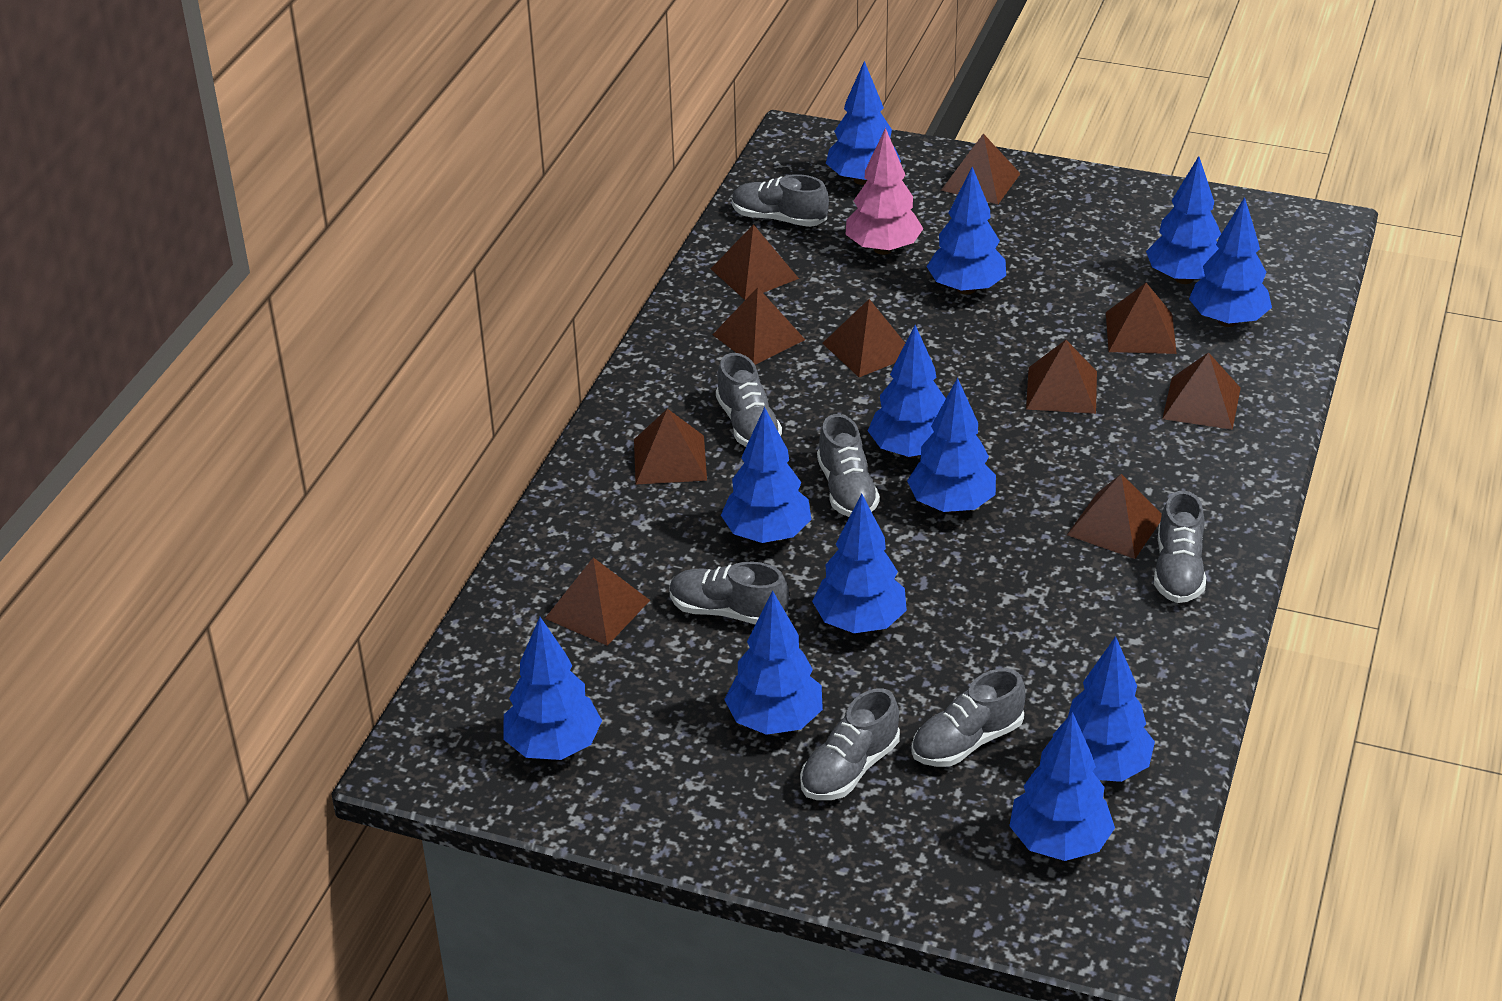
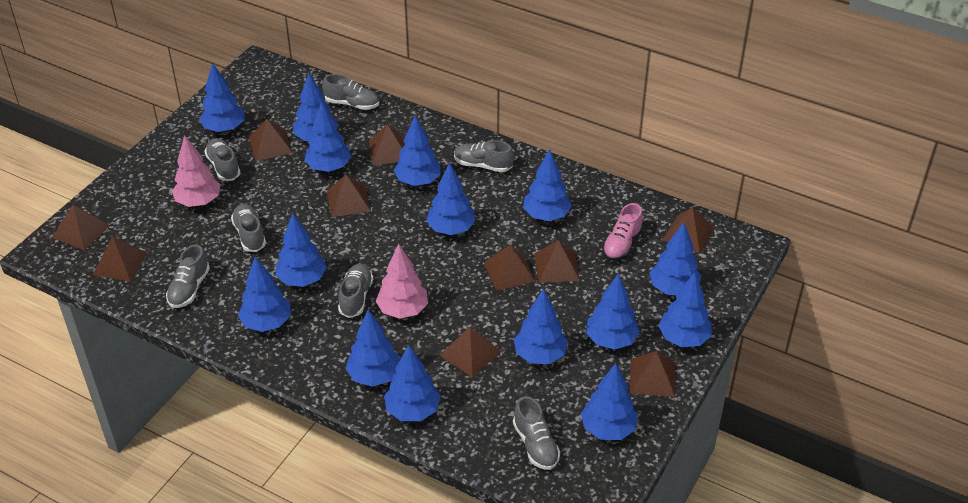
blue tree: [503,617,602,760] [721,407,811,543] [724,591,823,735] [812,494,907,633] [826,61,901,185] [868,325,946,458] [907,377,996,513] [927,167,1006,295] [1010,712,1115,861] [1053,636,1155,782] [1146,156,1221,284] [1189,197,1272,327] = 12 -> [199,63,245,133] [238,257,291,332] [275,213,327,287] [293,73,338,141] [304,101,351,172] [345,310,400,387] [384,345,441,421] [394,115,441,186] [426,163,476,235] [514,289,568,364] [523,149,572,221] [581,363,638,440] [586,273,640,350] [649,222,701,295] [658,272,712,347] = 15
pink shoe: none = 0 -> [602,203,643,261] = 1
pink tree: [845,128,923,255] = 1 -> [172,135,221,207] [376,244,428,319] = 2

